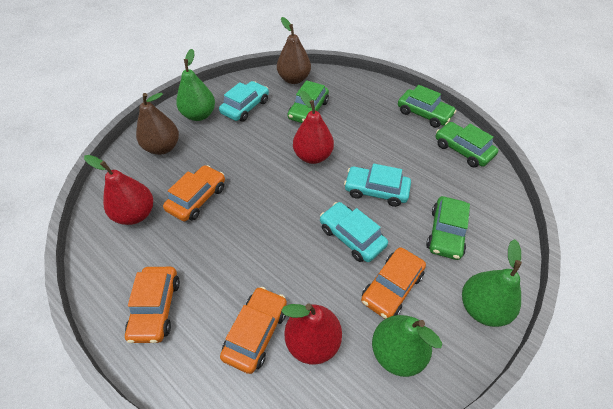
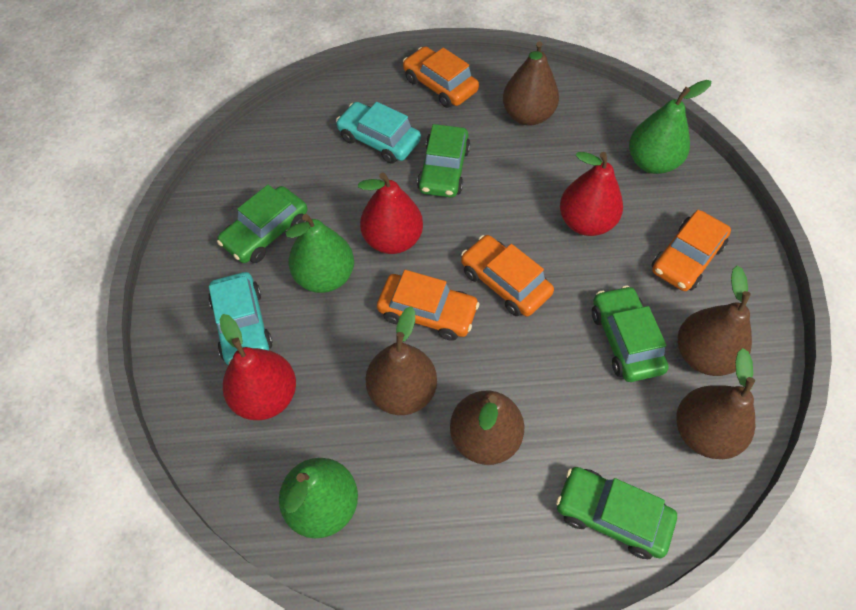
brown pear: [136,93,179,155] [277,17,311,84] = 2 -> [366,306,437,415] [450,391,524,465] [503,41,559,126] [677,348,755,459] [678,266,752,376] = 5
turquoise car: [219,81,269,122] [320,202,388,262] [344,164,411,207] = 3 -> [208,272,273,365] [336,102,421,164] = 2

